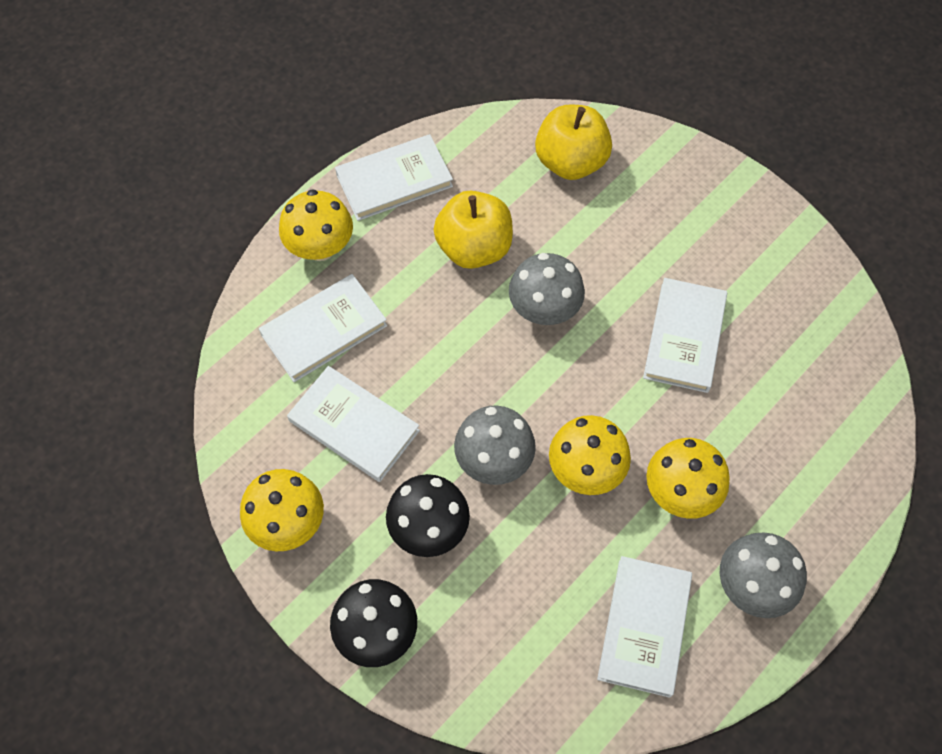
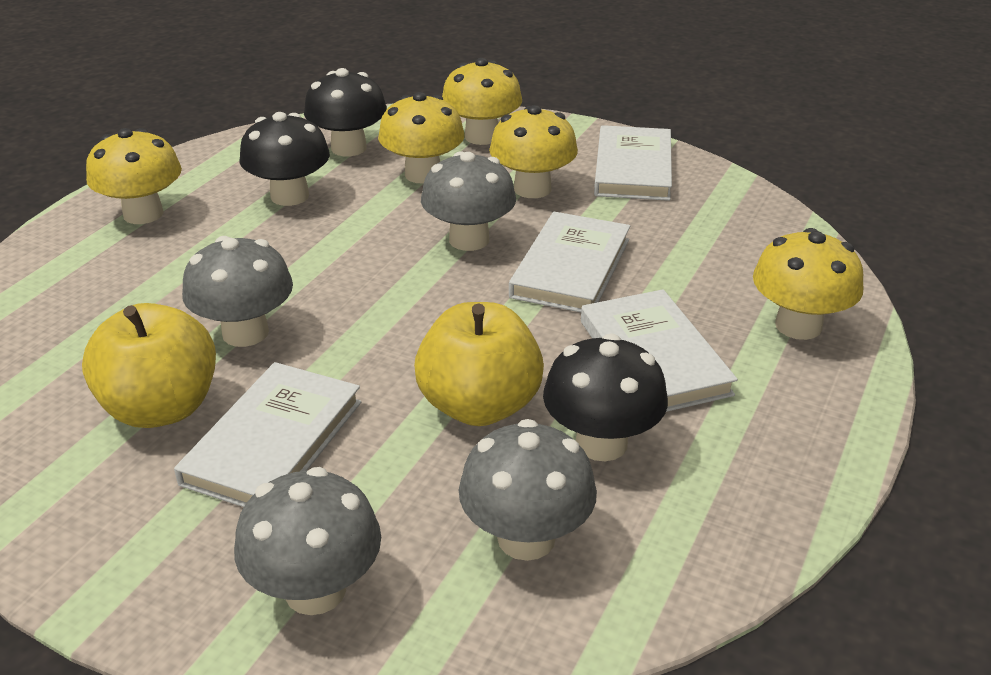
black mushroom: [330,579,417,667] [386,474,470,557] = 2 -> [239,112,330,206] [304,68,387,156] [543,333,668,461] = 3
grey mushroom: [454,406,536,485] [509,253,585,325] [720,533,807,618] = 3 -> [182,236,293,347] [234,467,381,615] [421,151,516,251] [459,419,597,561] = 4
white book: [259,274,387,382] [287,366,420,482] [335,134,453,221] [597,556,692,698] [643,278,727,393] = 5 -> [174,362,361,507] [509,212,630,312] [581,289,738,412] [594,125,672,201] = 4
yellow mushroom: [240,469,324,551] [279,189,353,261] [549,415,631,495] [646,438,730,519] = 4 -> [86,128,182,224] [378,92,464,184] [442,58,522,145] [489,105,578,198] [753,228,863,340] = 5

